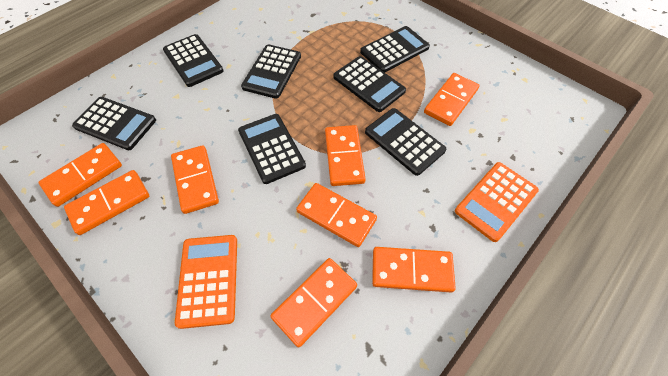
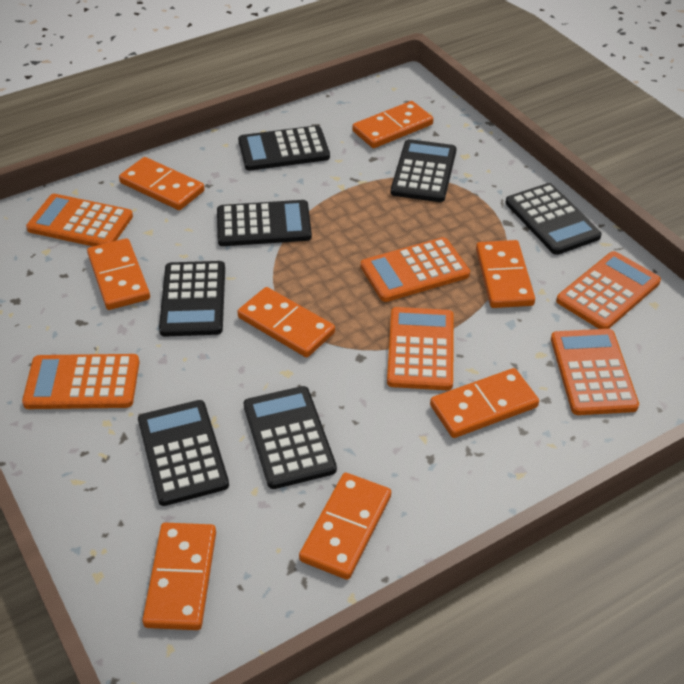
orange calculator: [175,235,237,329] [455,162,539,242] = 2 -> [22,354,140,409] [26,194,133,246] [361,237,470,302] [387,307,454,390] [551,329,639,415] [556,251,661,329] = 6

